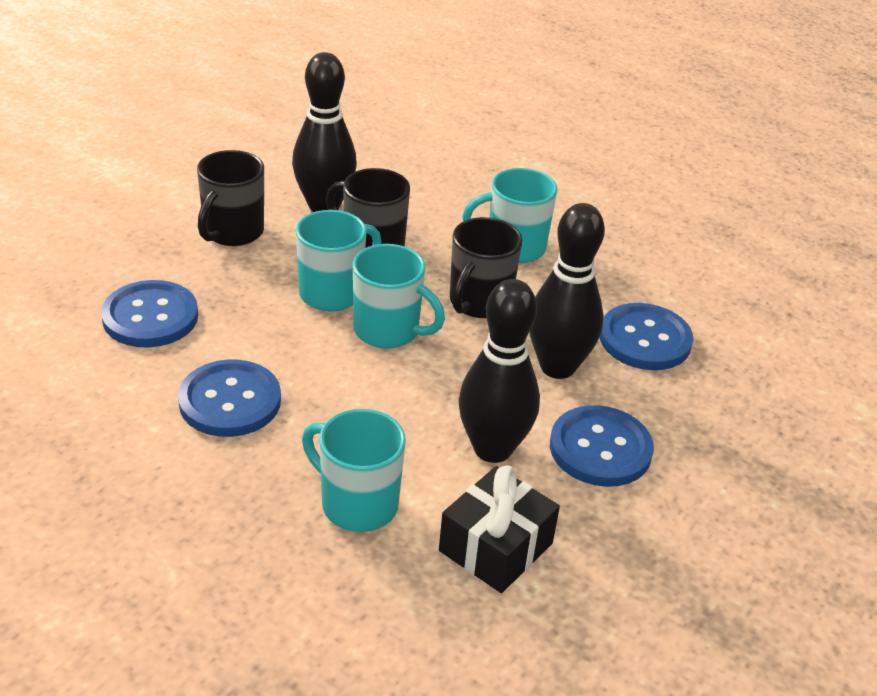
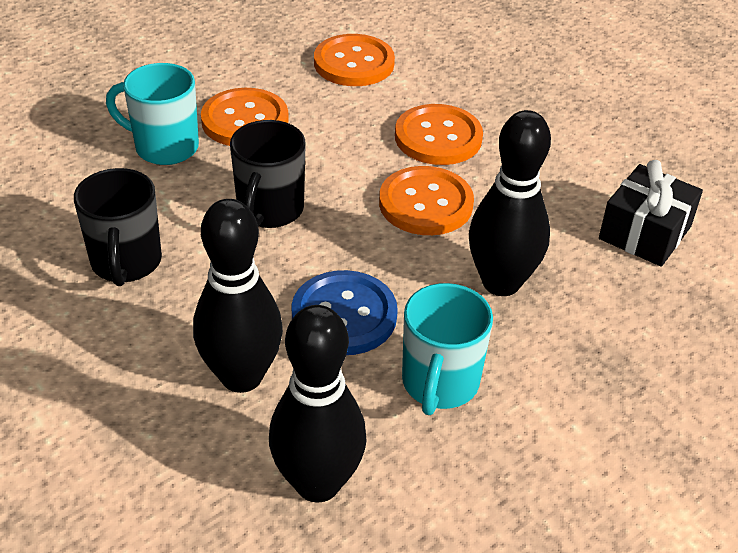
black mug: [197,150,264,246] [326,168,410,248] [450,217,523,318] = 3 -> [74,168,162,286] [230,120,306,228] = 2
blue button: [101,280,198,347] [178,359,281,437] [550,405,654,487] [600,303,693,370] = 4 -> [291,270,398,355] = 1
orange button: none = 0 -> [201,88,289,146] [314,34,395,86] [379,166,474,235] [395,104,483,165] = 4
turquoise mug: [296,210,382,312] [302,409,406,532] [353,244,445,349] [462,168,557,263] = 4 -> [106,63,199,165] [402,283,493,415] = 2

